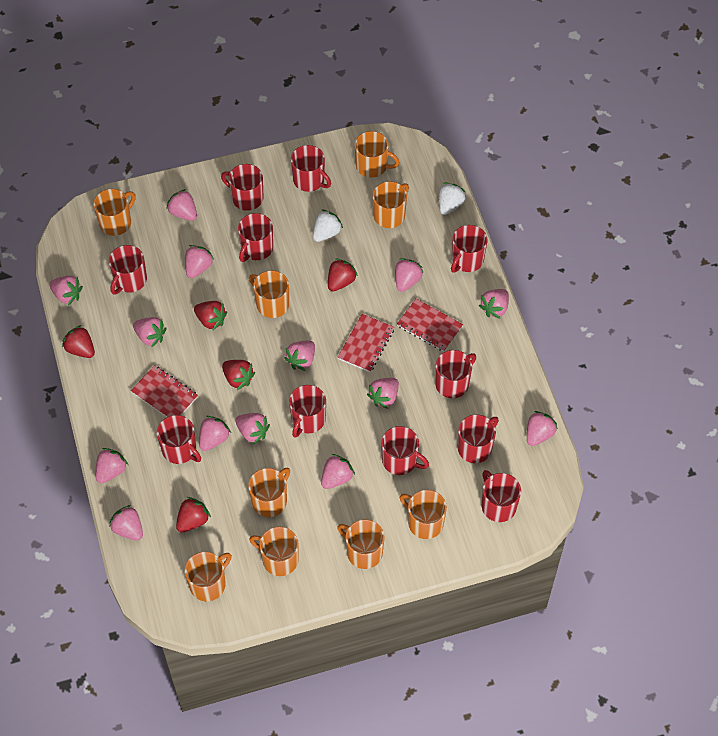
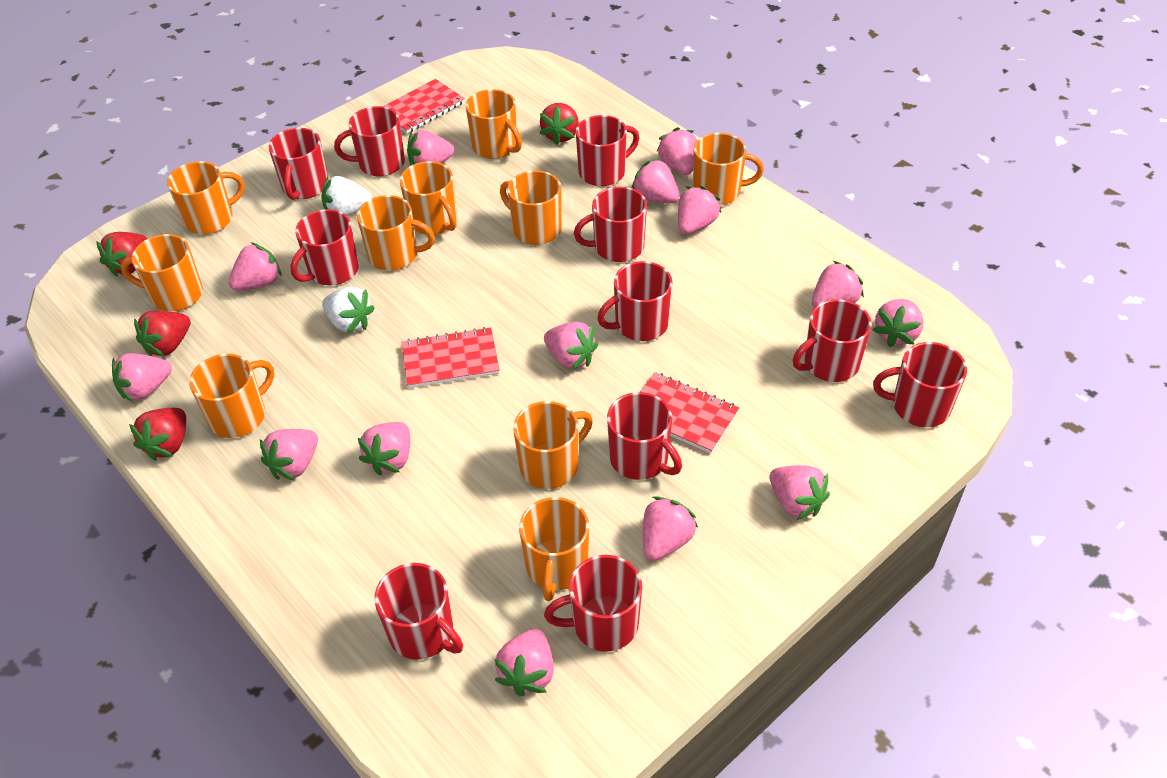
orange mug: [94,189,136,236] [185,552,232,601] [248,468,290,517] [249,270,289,318] [249,527,299,576] [337,519,385,569] [355,131,400,178] [372,181,409,228] [400,490,447,539] = 9 -> [121,234,203,311] [167,161,245,235] [189,354,274,438] [357,195,435,271] [400,161,457,235] [466,89,522,159] [500,170,562,245] [513,401,593,489] [519,497,589,601] [693,133,764,205] = 10
red strawberry: [62,325,95,358] [176,497,211,533] [194,301,227,331] [222,360,255,390] [328,258,358,291] = 5 -> [96,232,147,277] [129,408,186,461] [134,311,191,357] [540,103,579,145] = 4

